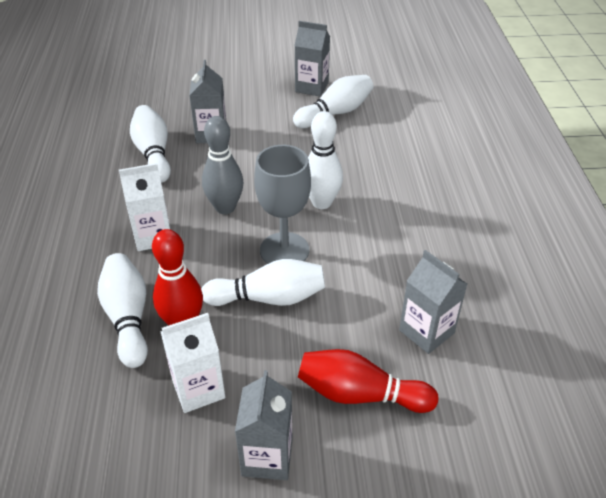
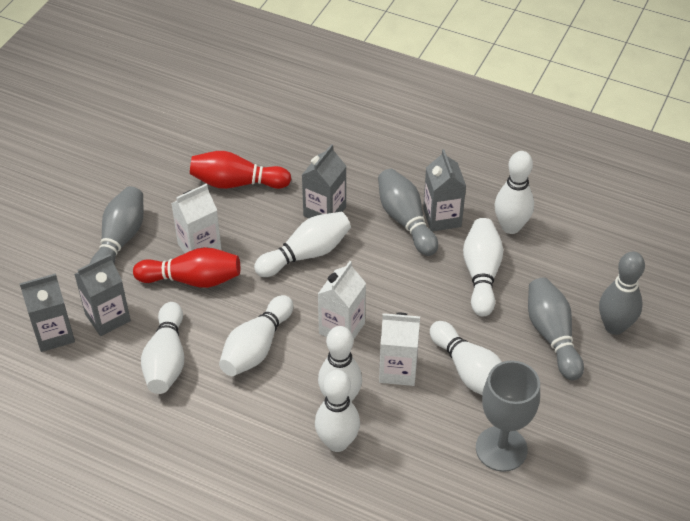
grey bowling pin: [202,116,243,214] = 1 -> [90,186,144,264] [378,169,438,256] [528,278,584,380] [599,252,645,335] = 4
white bowling pin: [97,253,148,368] [130,105,171,183] [201,259,325,306] [293,75,374,128] [308,111,343,209] = 5 -> [141,302,184,394] [219,295,293,376] [254,212,351,277] [315,370,360,452] [318,326,362,402] [430,321,502,395] [463,218,503,316] [495,151,534,234] = 8
white carton: [119,163,170,251] [160,313,225,413] = 2 -> [171,184,222,253] [318,261,366,340] [379,312,420,386] = 3

